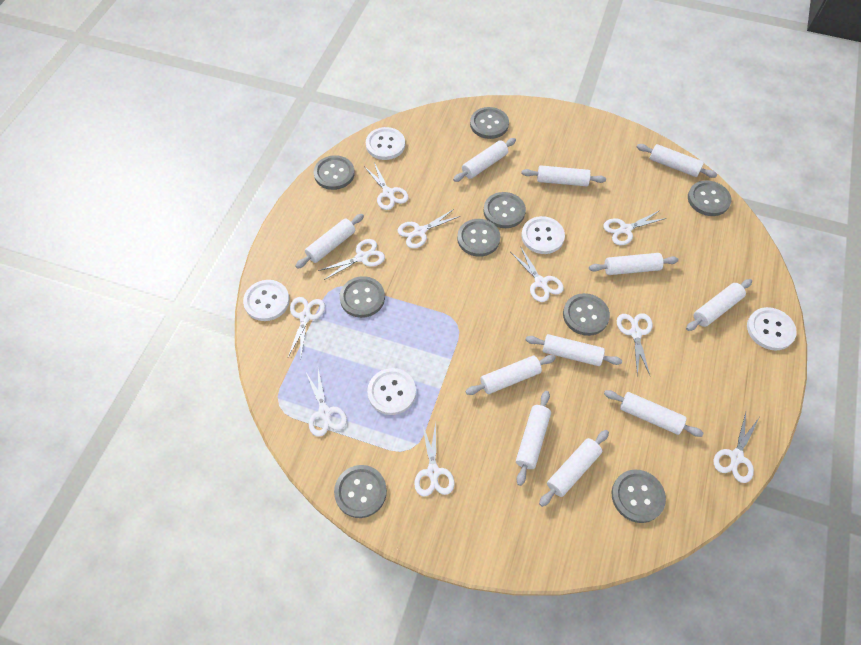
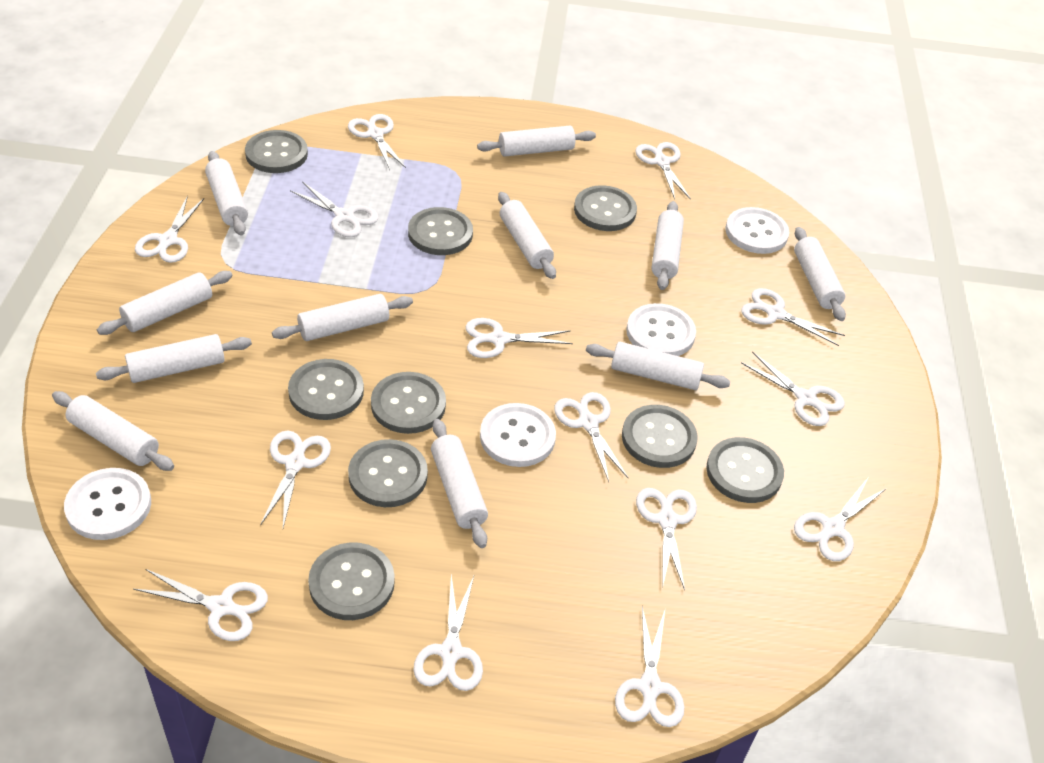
white button: [243,280,290,321] [366,127,405,160] [367,368,416,415] [521,216,565,254] [747,307,797,351] = 5 -> [64,468,151,540] [480,403,556,467] [626,303,696,356] [725,207,789,254] = 4
white scissors: [288,297,325,357] [306,369,347,437] [318,239,385,280] [365,163,409,210] [398,209,460,248] [414,422,455,497] [511,246,564,302] [603,210,667,245] [617,313,653,375] [714,412,760,483] = 10 -> [133,569,268,641] [135,195,204,263] [260,431,331,528] [290,181,379,237] [348,114,406,170] [413,574,483,691] [466,318,573,358] [554,392,629,482] [615,607,685,727] [635,142,691,200] [636,488,697,590] [741,288,845,346] [741,352,845,426] [794,478,887,561] = 14

